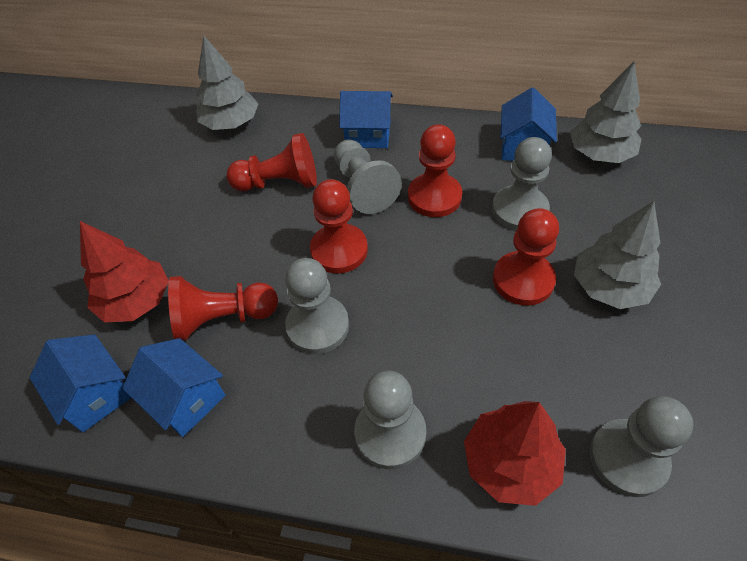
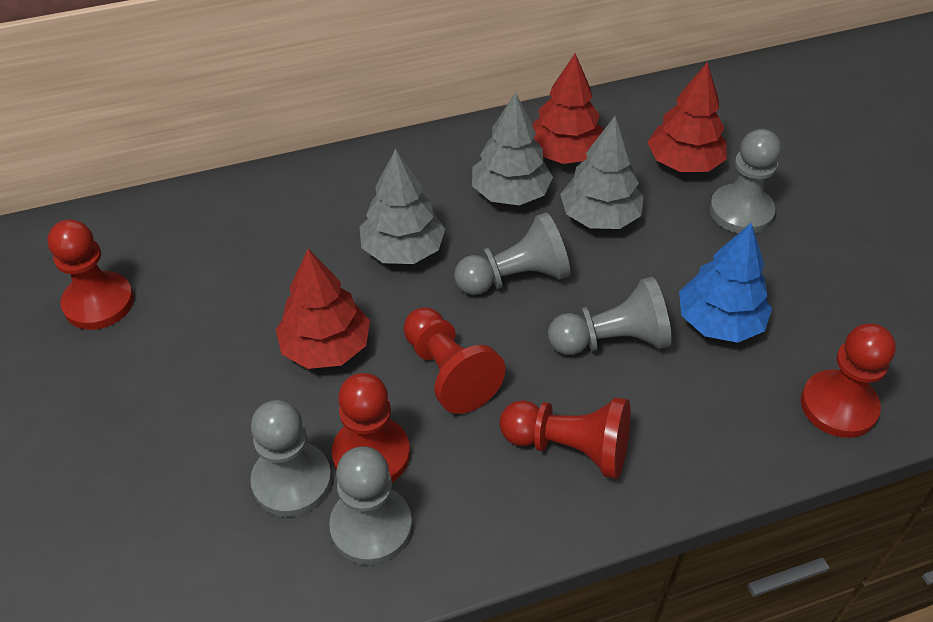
blue house: [29,334,131,432] [123,338,226,437] [339,91,393,148] [500,87,557,161] = 4 -> none = 0
blue tree: none = 0 -> [679,223,772,343] = 1
red tree: [80,221,169,322] [464,401,566,506] = 2 -> [276,249,370,369] [532,53,603,164] [647,62,727,172] = 3

